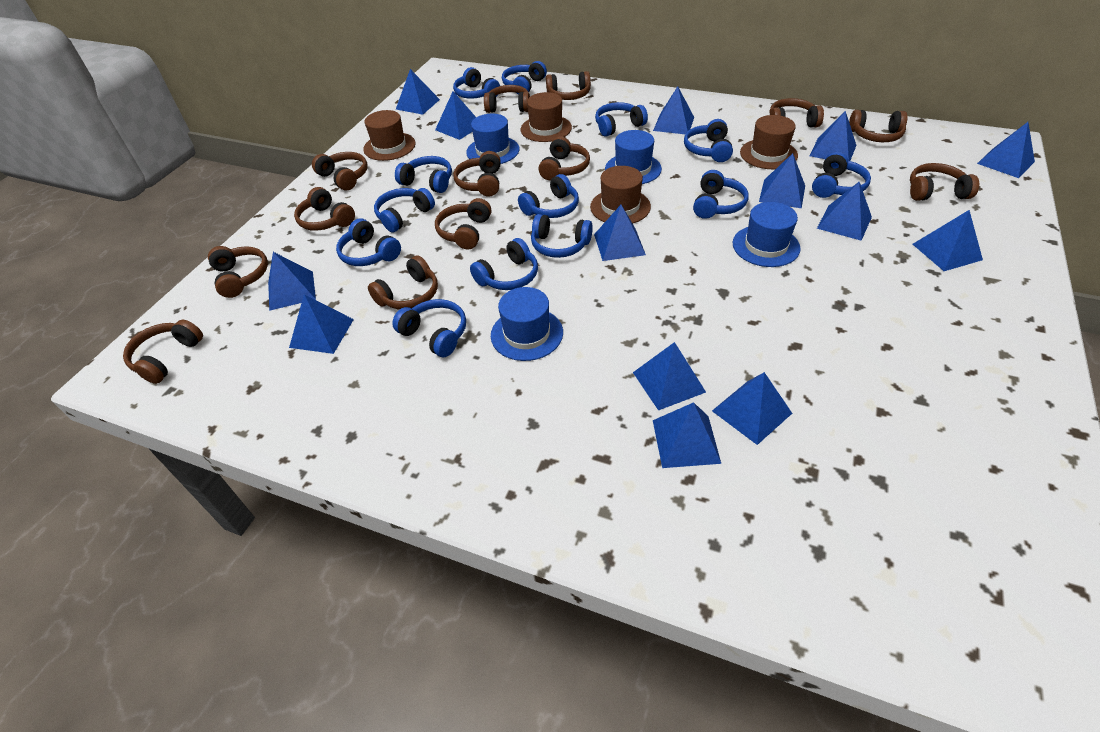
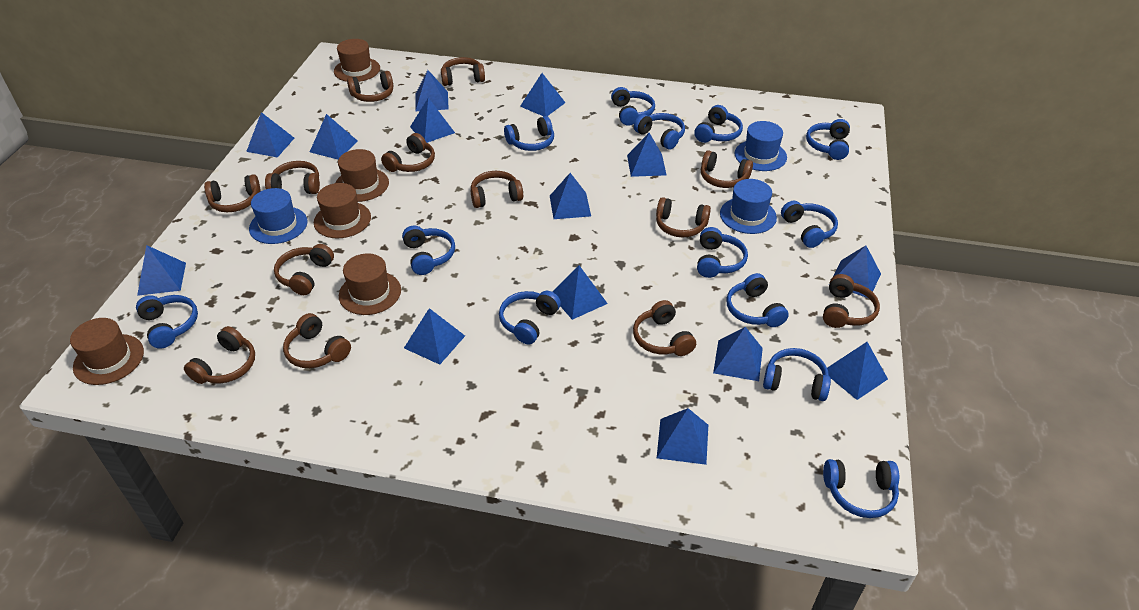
blue hat: [466,114,519,164] [491,287,563,361] [605,130,662,184] [733,202,801,267] = 4 -> [249,188,308,244] [720,179,777,234] [735,121,787,171] = 3
brown hat: [363,110,416,161] [521,92,572,142] [590,166,651,223] [740,115,798,169] = 4 -> [70,318,144,385] [314,183,371,238] [334,39,380,82] [335,149,389,202] [339,253,401,315] = 5

